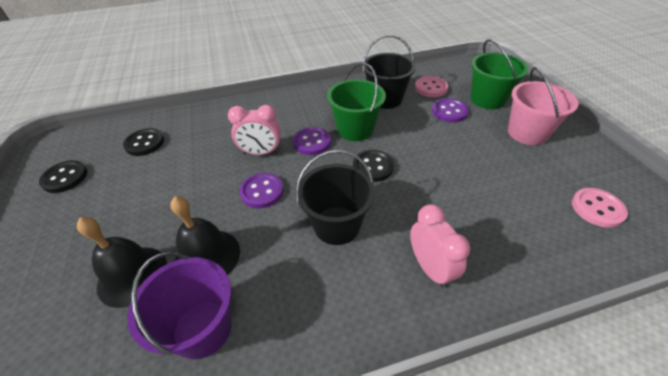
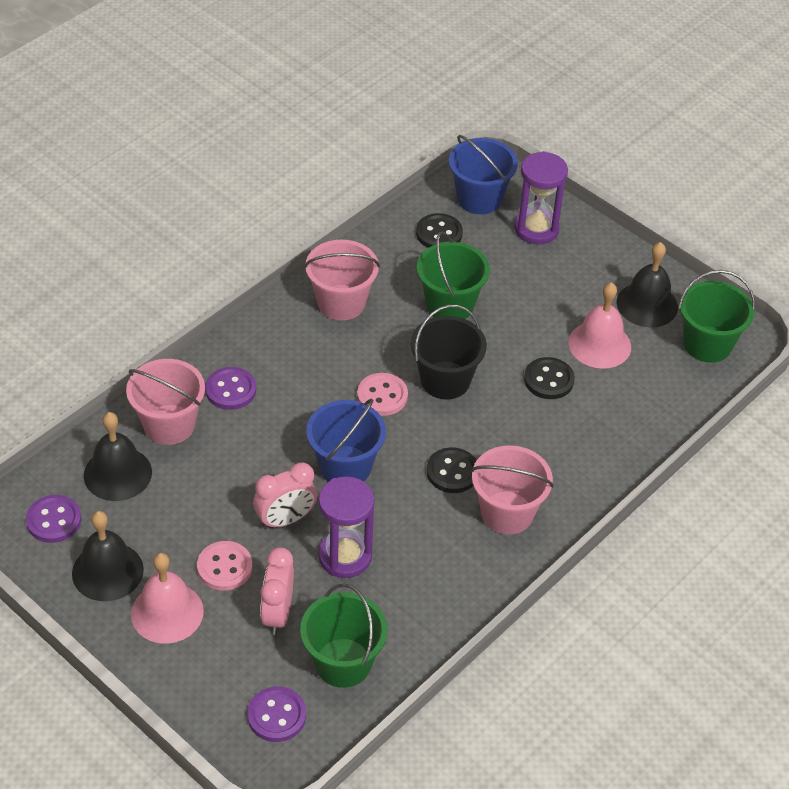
black bell: [77,217,167,308] [170,196,240,275] = 2 -> [72,511,144,601] [84,412,152,501] [617,242,678,327] = 3
black bucket: [296,150,375,245] [362,35,416,109] = 2 -> [411,305,487,400] = 1
blue bucket: none = 0 -> [306,398,386,482] [449,135,518,214] = 2
green bucket: [327,63,386,141] [471,39,529,109] = 2 -> [300,583,387,688] [417,231,490,319] [678,270,755,363] = 3
pink bell: none = 0 -> [131,553,204,644] [568,282,631,369] = 2
pink bucket: [508,67,578,145] = 1 -> [126,359,205,445] [304,240,380,320] [471,445,554,534] = 3
purple bucket: [127,252,232,359] = 1 -> none = 0
purple hourglass: none = 0 -> [318,476,374,578] [514,151,568,244] = 2

